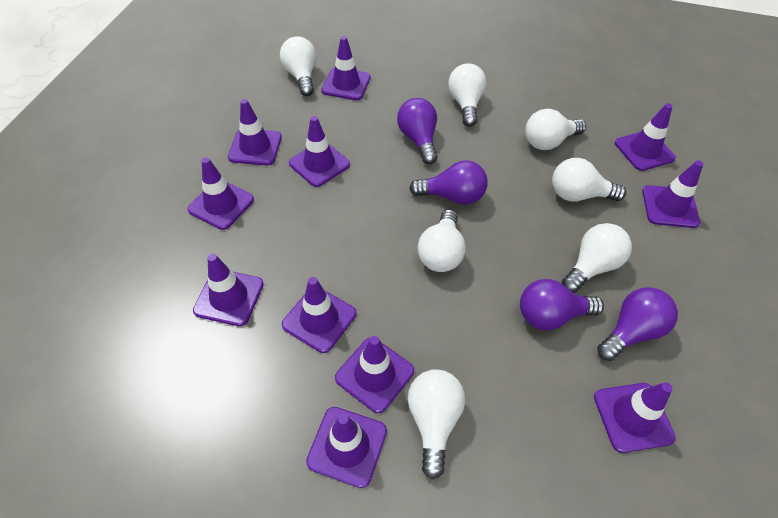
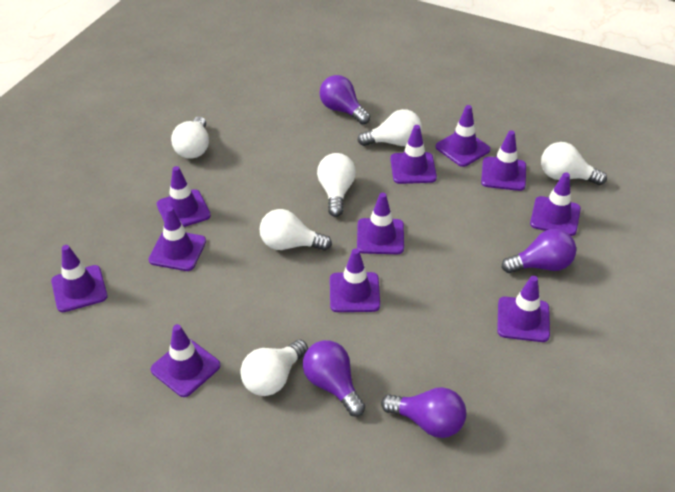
white light bulb: [280,36,317,96] [408,370,465,479] [418,209,466,272] [448,63,486,127] [525,109,586,150] [552,158,626,202] [562,223,632,293] = 7 -> [171,116,209,159] [240,340,308,396] [259,209,332,251] [317,153,356,217] [357,109,422,146] [541,142,607,185] = 6

